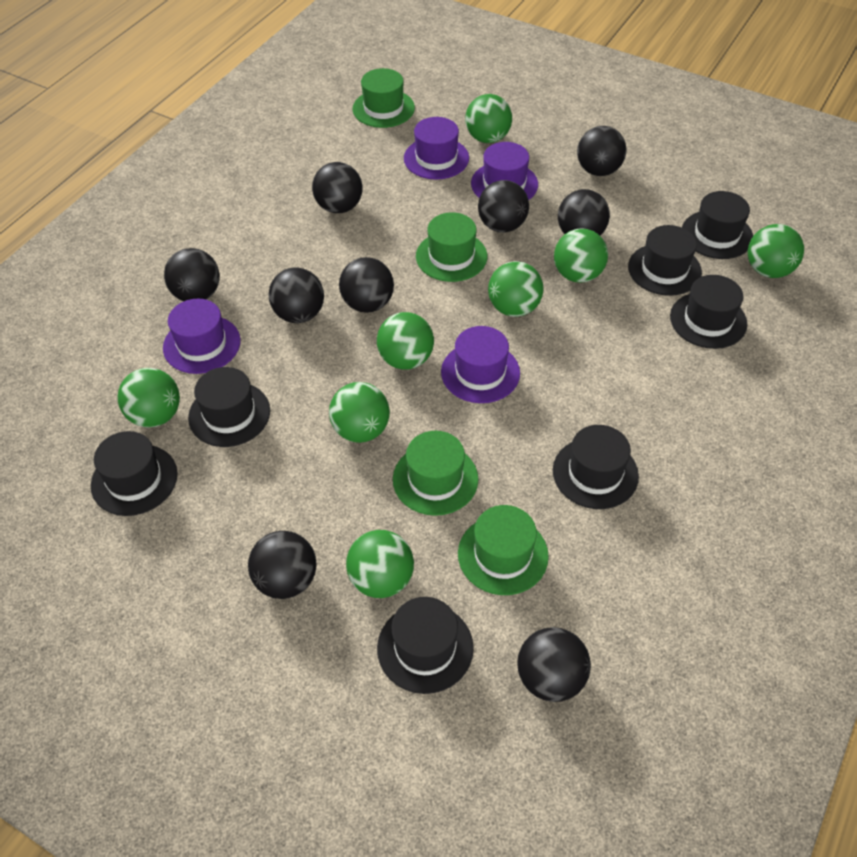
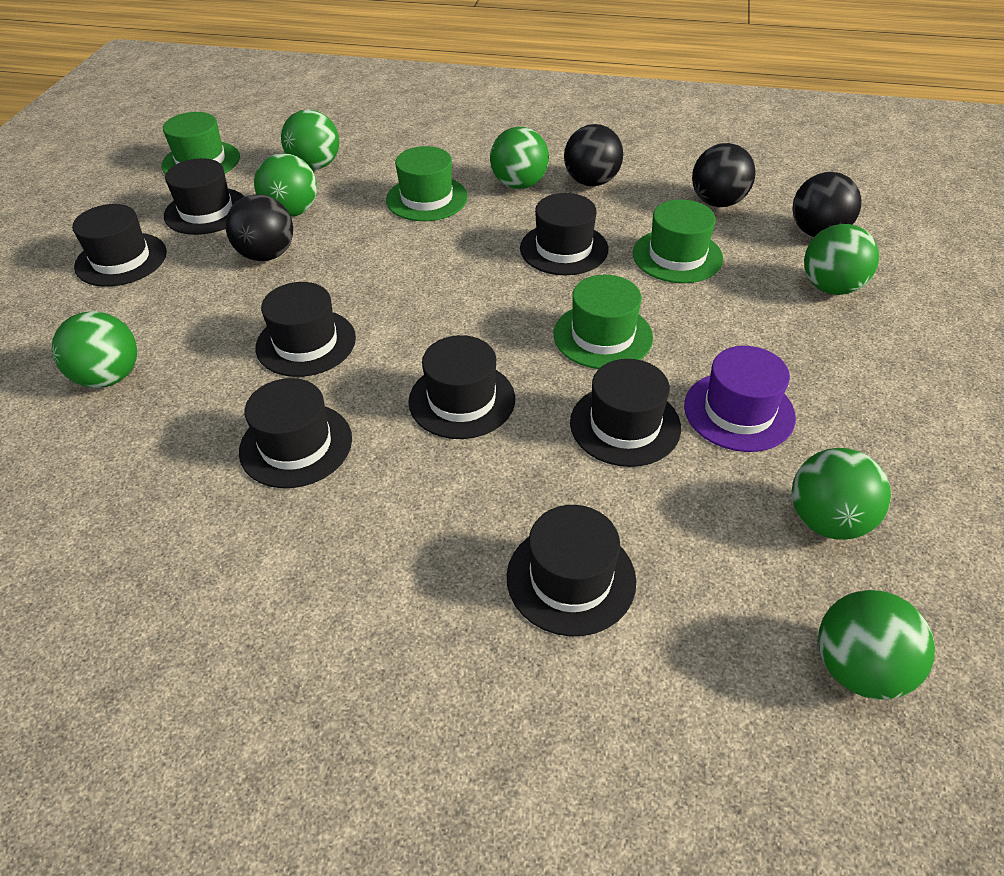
black ball: [164,248,220,301] [248,531,317,599] [268,267,324,323] [312,162,363,213] [339,257,394,313] [478,180,529,232] [518,627,591,702] [558,189,610,235] [577,126,627,176] = 9 -> [225,194,293,261] [564,124,623,186] [692,143,755,207] [792,172,862,237] = 4
black hat: [91,431,178,516] [188,367,270,447] [377,597,474,694] [553,425,639,509] [628,225,702,296] [670,275,748,349] [682,191,753,259] = 7 -> [72,204,167,287] [164,158,245,235] [239,378,352,488] [255,282,356,377] [408,335,515,439] [507,505,636,636] [520,193,608,275] [570,359,681,467] = 8
green ball: [118,368,180,428] [329,382,390,443] [346,530,414,598] [377,312,434,370] [465,94,512,143] [488,261,543,317] [554,228,608,283] [748,224,804,278] = 8 -> [52,311,137,388] [254,153,317,217] [281,109,339,170] [490,127,549,189] [792,448,891,540] [804,224,879,295] [818,590,935,700] = 7
purple hat: [163,299,240,374] [404,117,469,180] [441,326,520,403] [471,142,538,200] = 4 -> [684,346,796,452] = 1

